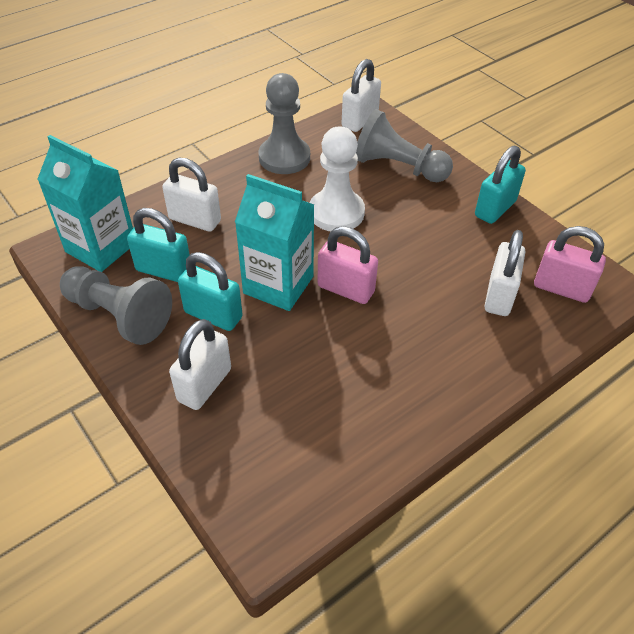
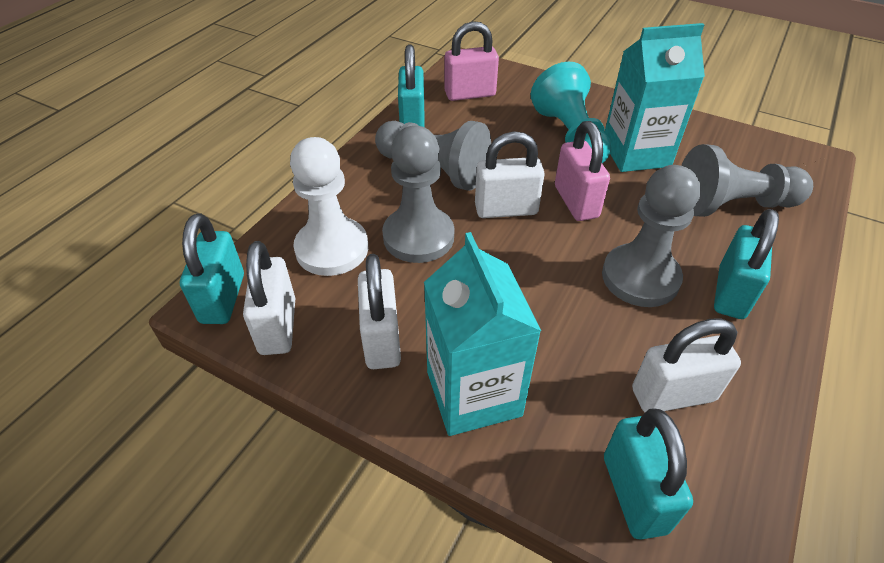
grey pawn: [60,266,172,345] [259,73,310,174] [356,109,453,182] = 3 -> [375,121,491,191] [382,126,454,263] [602,165,701,307] [681,144,813,217] = 4
turquoise padlock: [127,208,190,282] [178,252,243,331] [475,145,526,224] = 3 -> [180,214,244,324] [398,44,425,127] [604,408,693,540] [714,209,779,319] = 4
turquoise pawn: none = 0 -> [531,62,611,163] = 1

